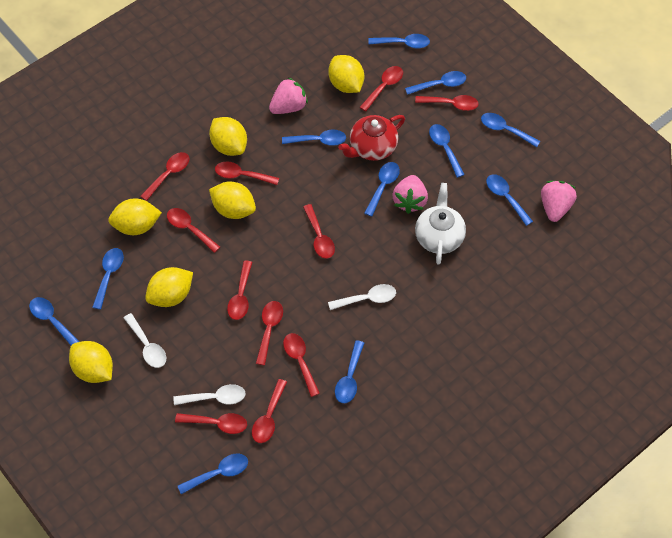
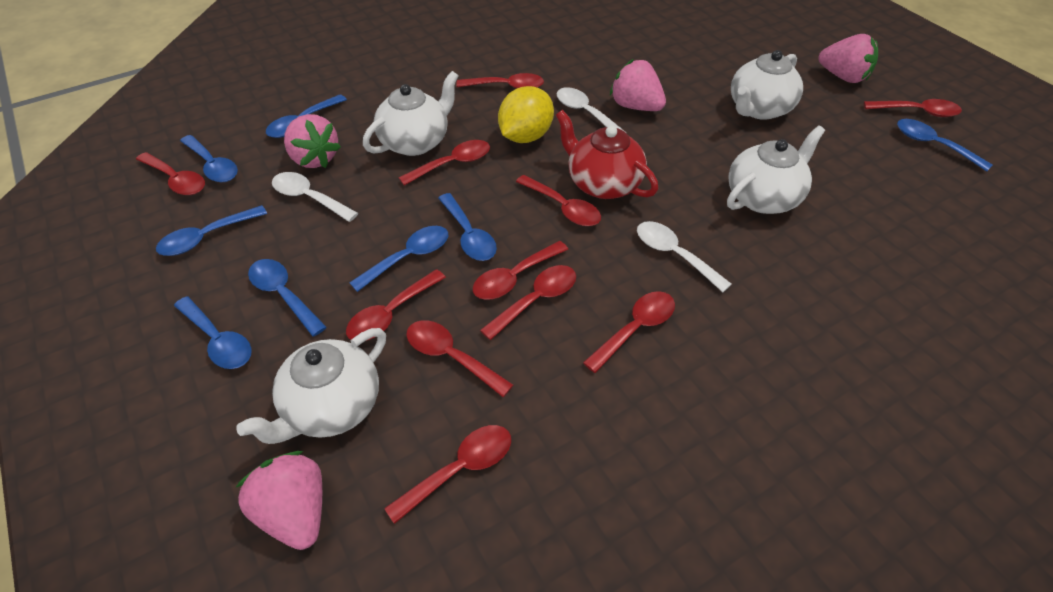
blue spoon: [29,297,80,345] [92,248,124,310] [178,453,248,494] [282,129,346,146] [335,340,364,403] [364,162,400,217] [368,34,430,49] [405,71,466,95] [429,124,465,178] [481,113,540,147] [486,174,533,226] = 11 -> [156,205,267,256] [174,296,252,369] [180,135,238,182] [248,259,327,337] [266,94,347,138] [350,226,448,292] [438,193,497,261] [897,119,993,172] = 8
pink strawberry: [269,78,308,114] [392,175,428,214] [541,181,577,222] = 3 -> [235,451,322,550] [284,114,341,168] [610,59,666,111] [818,34,878,83] = 4
white teapot: [415,183,466,264] = 1 -> [236,328,386,444] [363,71,459,156] [727,125,825,214] [731,50,803,120] = 4
yellow lemon: [69,341,113,383] [108,198,162,235] [145,267,193,307] [209,117,247,156] [209,181,256,219] [328,55,364,93] = 6 -> [498,86,554,143] = 1

